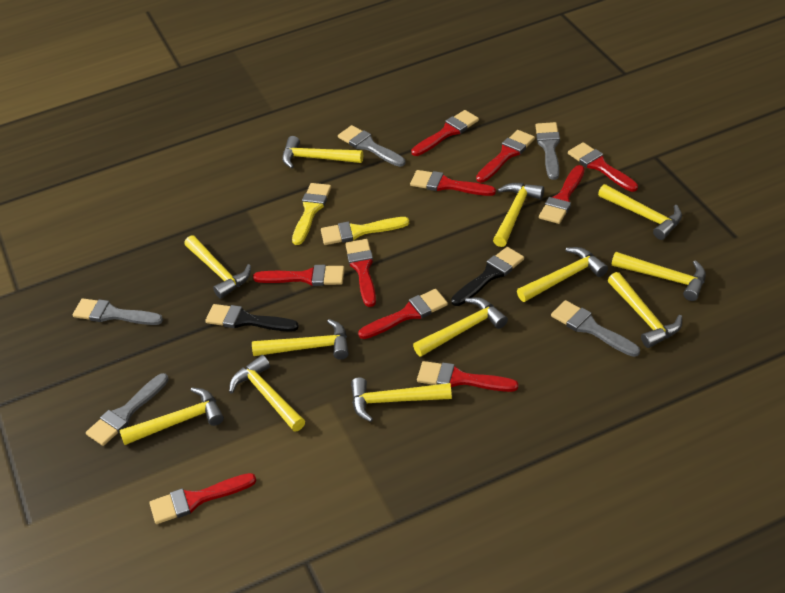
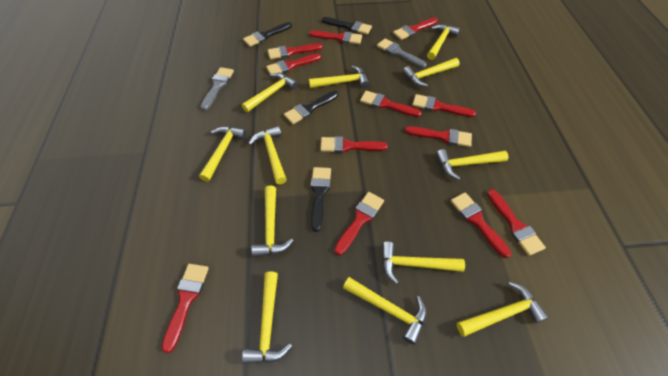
black brush: [205,304,299,332] [451,247,524,306] = 2 -> [243,22,292,47] [284,91,339,124] [311,167,331,232] [321,17,372,35] = 4
grey brush: [73,298,163,325] [86,373,169,446] [338,125,405,167] [536,122,560,180] [551,300,640,357] = 5 -> [200,67,234,111] [377,39,427,68] = 2
red brush: [149,473,256,524] [253,265,345,286] [345,239,376,307] [358,289,448,339] [410,170,496,196] [411,110,479,156] [417,361,519,392] [476,130,535,183] [539,165,585,224] [568,142,638,192] = 10 -> [162,264,209,353] [266,54,321,74] [268,43,323,60] [309,31,362,44] [320,136,388,153] [334,192,384,255] [360,91,422,117] [393,18,438,40] [405,126,472,147] [412,94,476,117] [451,192,511,258] [487,189,546,256] = 12
yellow brush: [292,183,331,245] [321,217,409,245] = 2 -> none = 0

